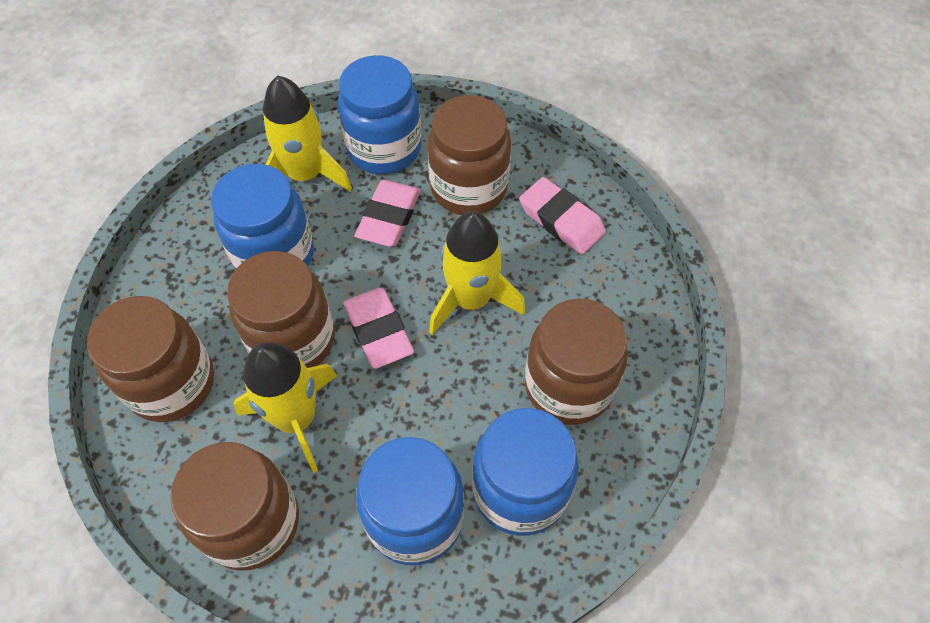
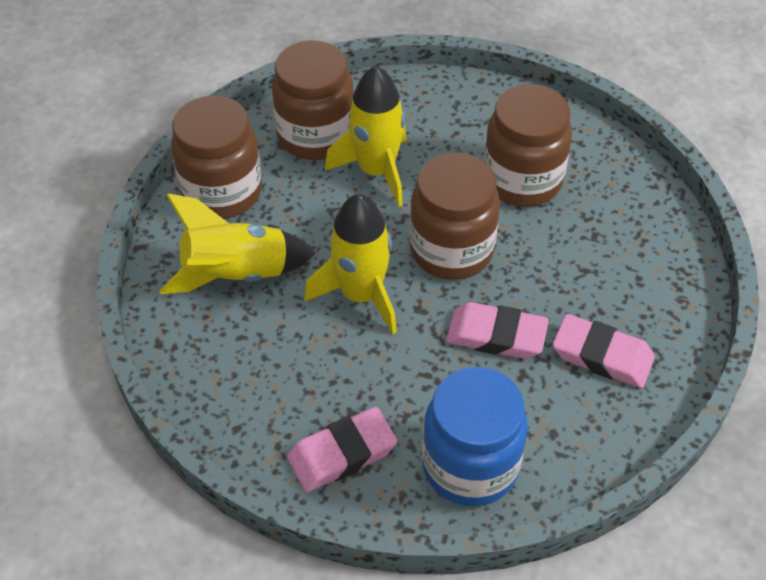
blue jar: [211,164,314,270] [338,55,421,174] [356,437,464,565] [472,408,579,536] = 4 -> [422,367,528,506] = 1
brown jar: [87,296,214,422] [170,442,299,571] [227,251,335,368] [428,95,511,215] [525,298,628,425] = 5 -> [171,96,262,219] [272,41,354,160] [409,153,500,280] [483,84,572,207] = 4

